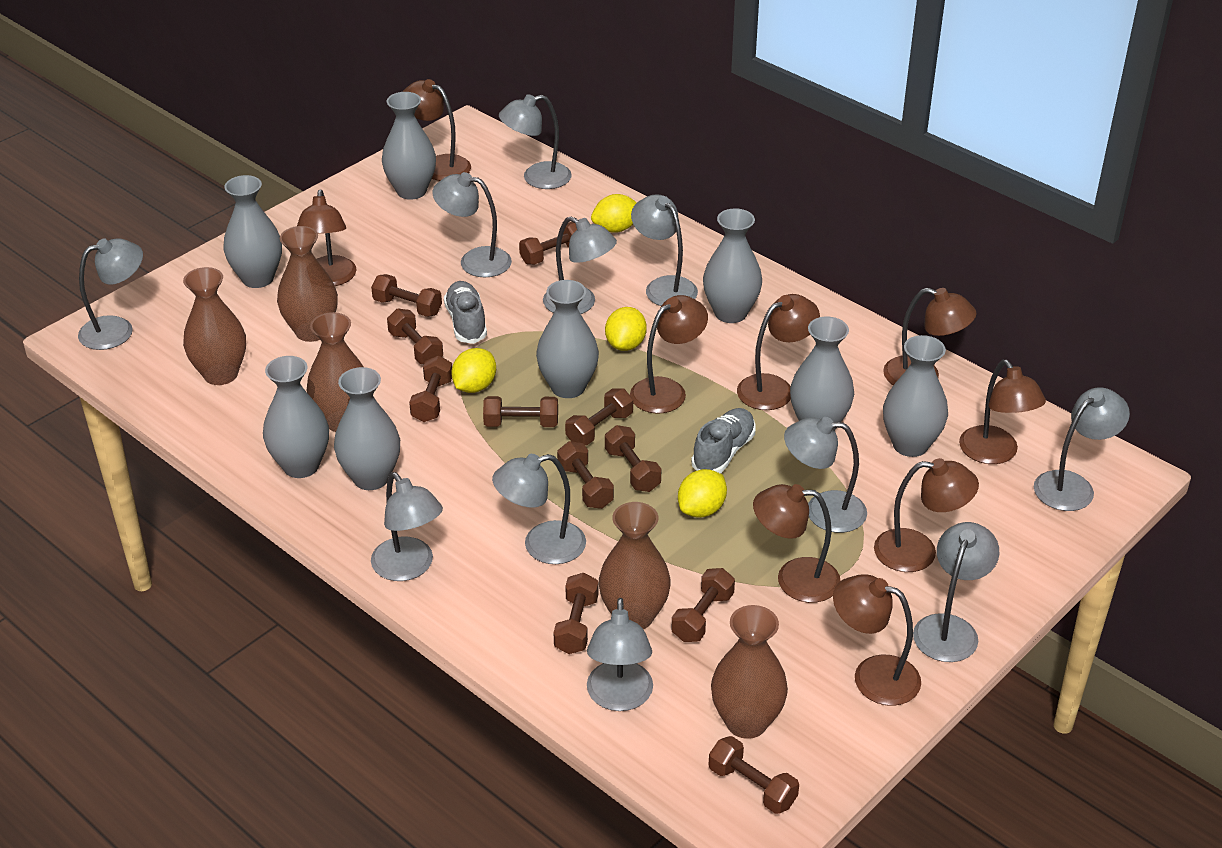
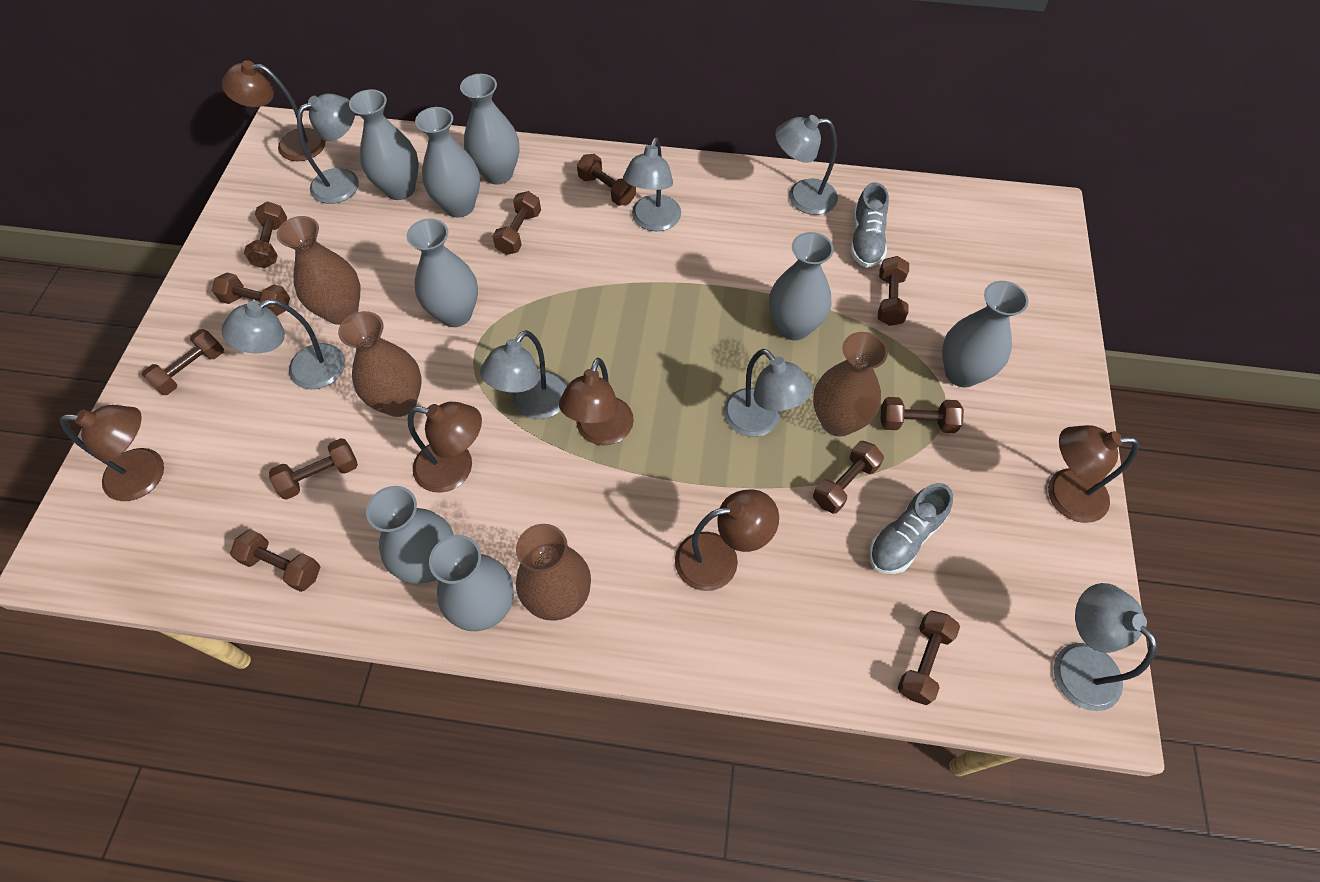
brown lamp: [297,190,356,286] [402,79,471,181] [630,295,708,414] [737,294,820,410] [753,484,841,603] [833,574,921,706] [874,458,979,572] [883,288,977,385] [959,360,1046,464] = 9 -> [60,405,164,501] [222,60,326,161] [408,402,482,493] [559,358,634,446] [675,489,779,591] [1048,425,1139,523] = 6
brown vase: [183,267,246,385] [277,226,338,342] [307,312,364,432] [599,502,671,629] [711,605,788,739] = 5 -> [277,216,360,325] [338,311,421,417] [516,524,591,621] [813,332,888,437] = 4
grey lamp: [78,238,143,350] [371,472,443,581] [432,172,512,278] [492,454,586,564] [499,94,572,189] [543,216,617,314] [587,598,653,711] [631,194,698,306] [784,417,867,533] [913,522,999,662] [1034,387,1130,511] = 11 -> [221,299,345,389] [297,94,359,204] [480,330,567,419] [623,137,681,231] [724,349,813,437] [775,115,838,215] [1054,583,1157,711] = 7
yellow lemon: [451,348,496,393] [591,194,637,233] [605,307,647,351] [678,469,727,518] = 4 -> none = 0

